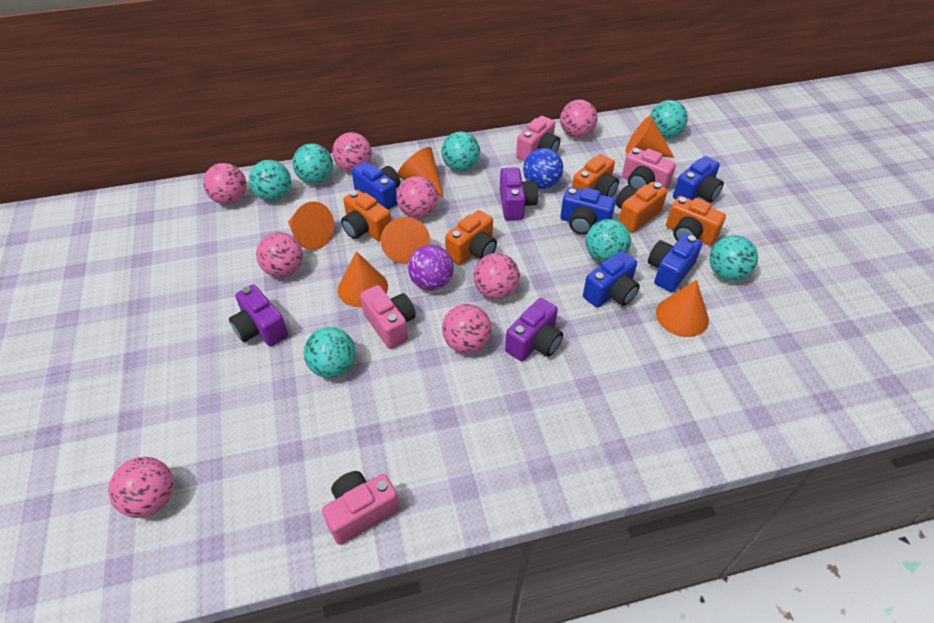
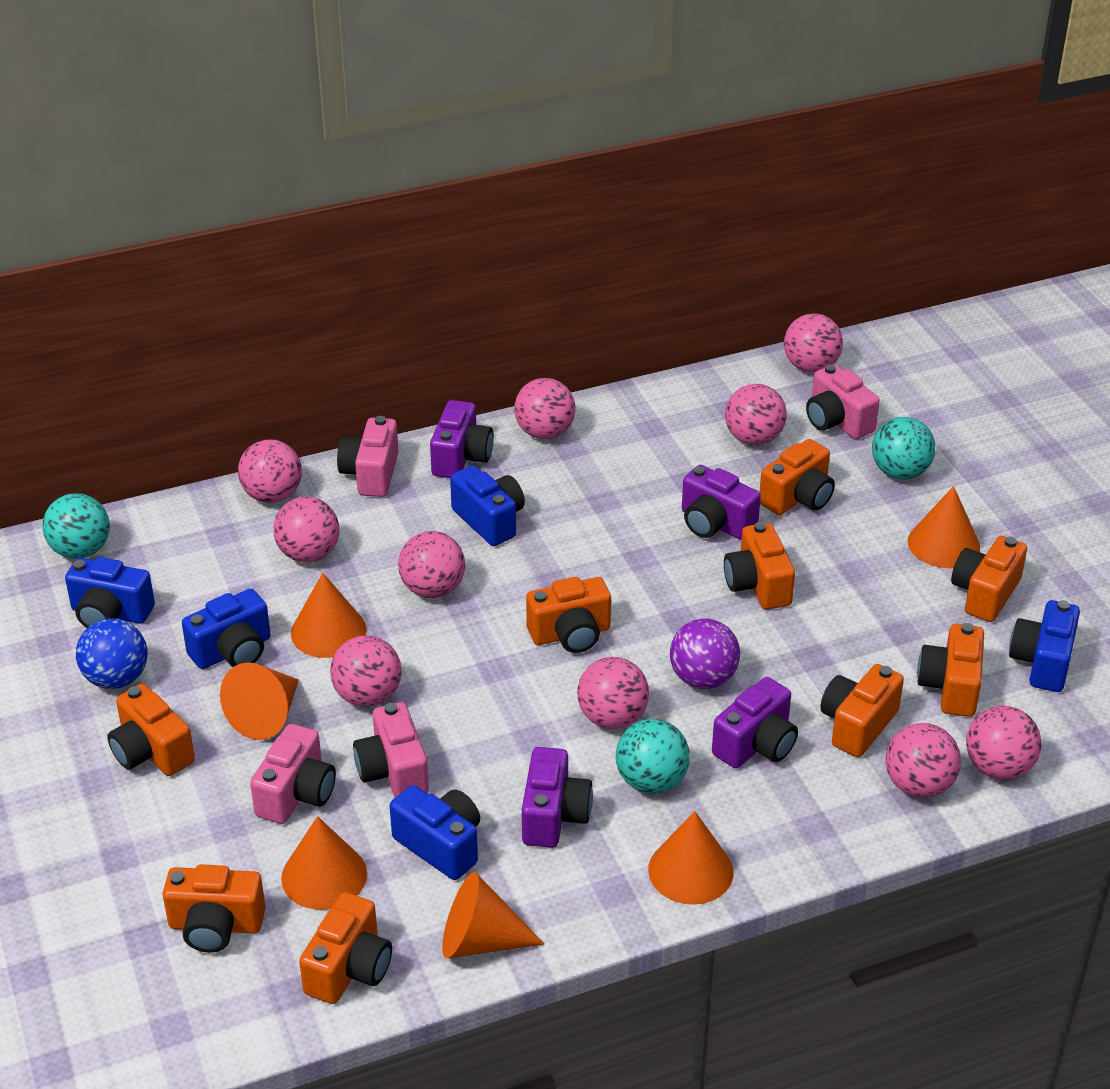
orange camera: [341,190,391,241] [445,210,497,265] [572,154,619,197] [616,182,667,233] [666,196,726,245] = 5 -> [107,684,195,776] [162,864,266,953] [299,892,392,1004] [526,577,611,653] [724,522,795,610] [760,439,835,515] [820,664,904,757] [917,623,984,717] [951,536,1027,622] = 9
pink ball: [108,457,174,518] [203,163,247,205] [256,232,303,277] [332,132,372,172] [397,176,438,218] [442,304,492,353] [473,253,520,300] [560,99,598,138] = 8 -> [238,439,302,503] [273,497,339,562] [330,636,402,707] [398,531,465,598] [514,378,575,439] [577,657,649,729] [725,384,787,445] [784,313,843,373] [886,723,961,798] [966,706,1042,780] = 10
purple camera: [229,285,288,347] [500,167,538,220] [505,298,563,361] = 3 -> [430,400,494,478] [522,747,593,848] [682,465,761,540] [712,677,798,768] = 4
turquoise ball: [249,160,291,201] [292,143,333,184] [304,327,356,378] [441,131,480,172] [586,219,631,263] [650,100,688,139] [709,235,758,281] = 7 -> [43,493,110,559] [616,719,690,794] [872,417,935,479] = 3

